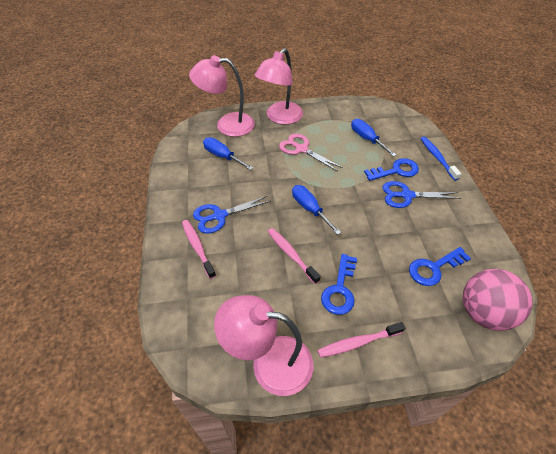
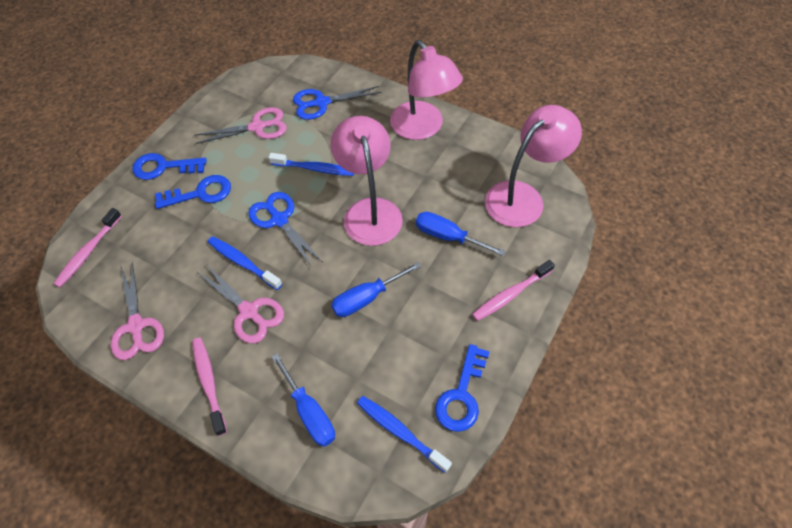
blue toothbrush: [420,137,461,181] = 1 -> [208,236,282,290] [269,153,354,176] [357,396,452,473] = 3
pink ball: [463,269,533,331] = 1 -> none = 0
pink scissors: [279,134,343,172] = 1 -> [111,262,164,360] [194,107,287,144] [197,264,284,344] = 3

